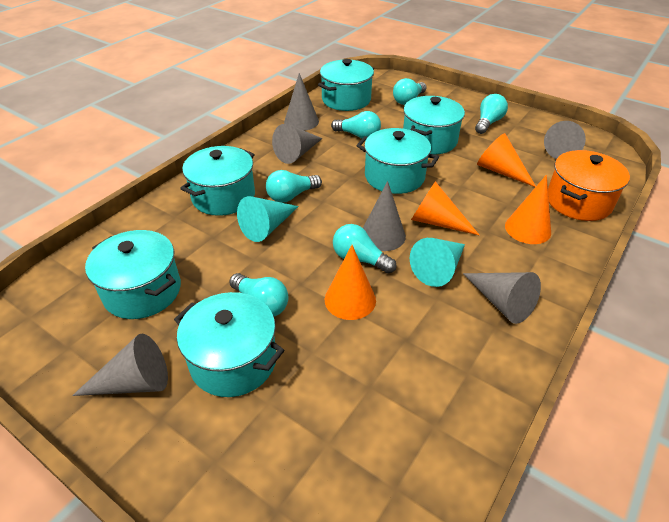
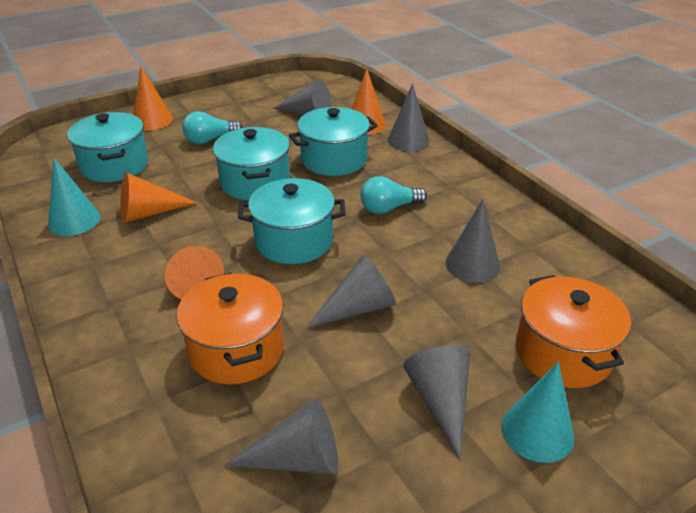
orange pot: [548,150,630,221] = 1 -> [177,272,284,385] [516,275,631,388] = 2
turquoise light bulb: [229,273,288,316] [266,170,322,203] [331,111,381,139] [333,224,397,274] [393,78,427,105] [475,94,508,134] = 6 -> [182,111,243,144] [361,176,427,214] = 2
turquoise pot: [85,230,181,319] [174,292,284,397] [180,146,255,216] [318,59,374,111] [356,128,439,194] [403,96,465,155] = 6 -> [67,112,149,182] [213,127,290,200] [238,178,346,264] [289,107,378,176] = 4

